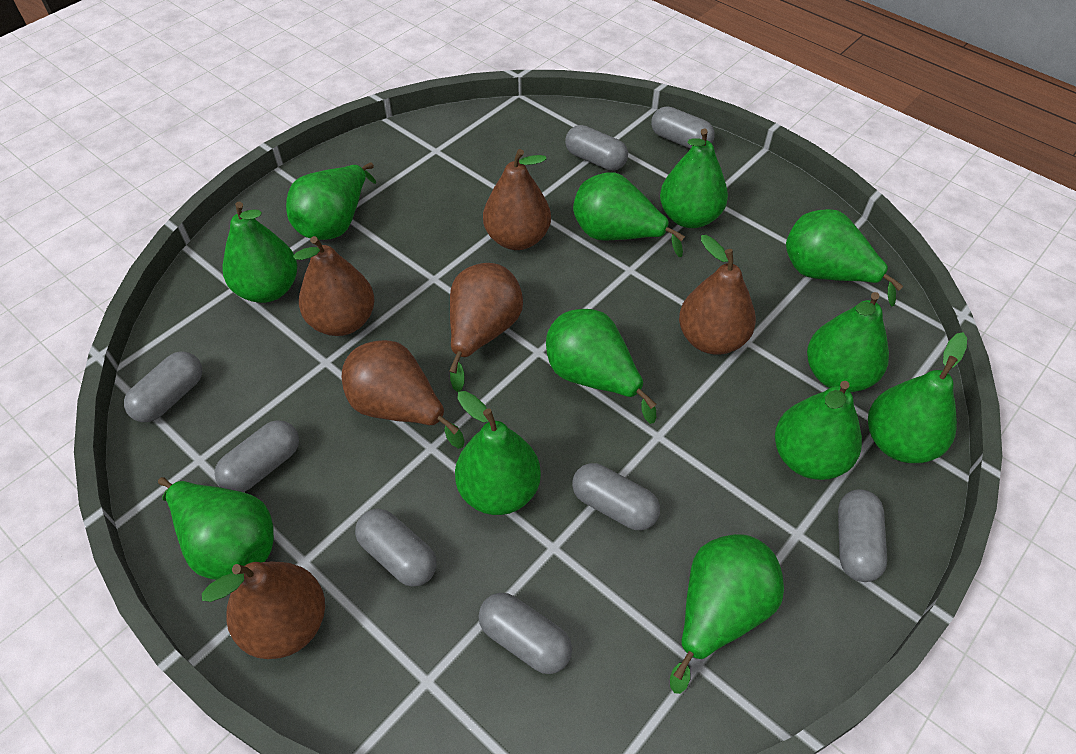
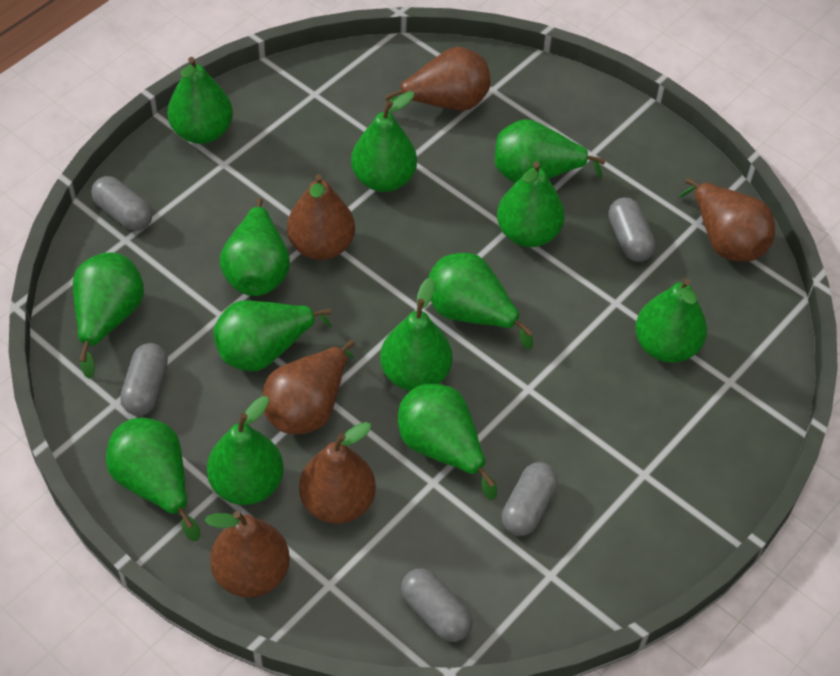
green pear: [158,477,274,580] [223,202,297,303] [286,162,376,240] [455,391,541,515] [546,309,656,424] [573,172,685,257] [660,128,728,228] [670,534,784,694] [775,381,862,480] [786,209,903,306] [807,292,889,392] [868,332,967,463] = 12 -> [73,252,144,379] [106,418,200,541] [167,57,233,144] [207,396,284,505] [213,300,332,371] [220,198,290,296] [351,91,417,192] [380,277,452,391] [398,383,497,500] [428,253,533,350] [495,119,606,183] [497,161,565,247] [635,279,707,363] = 13
grey capsule: [124,351,202,422] [215,420,299,492] [355,508,436,587] [478,593,572,674] [565,125,628,171] [572,463,660,530] [651,106,715,149] [838,489,887,582] = 8 -> [91,176,152,231] [120,343,168,416] [401,568,472,642] [501,462,558,536] [608,197,655,262] = 5

